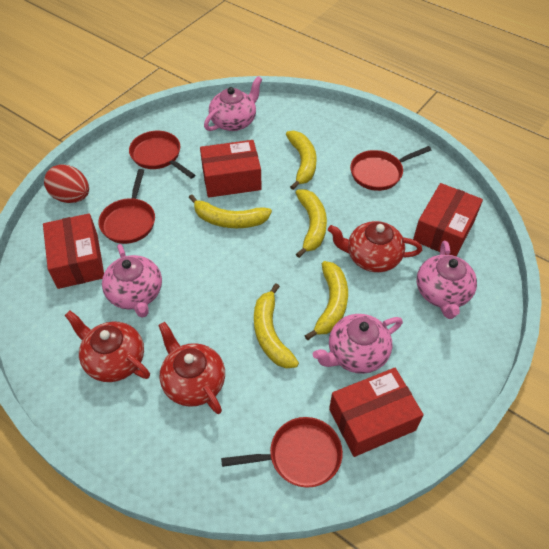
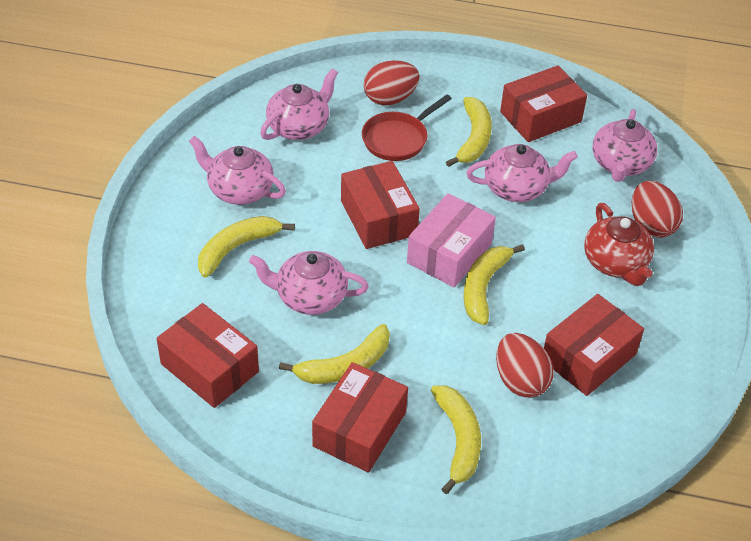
pink box: none = 0 -> [407,193,496,288] = 1
pink teapot: [102,244,162,318] [204,76,262,131] [313,314,403,374] [416,241,477,319] = 4 -> [189,136,286,205] [249,251,369,315] [260,68,338,140] [466,144,578,202] [592,109,657,182] = 5
red box: [43,213,104,289] [200,140,262,198] [329,368,424,457] [413,183,483,256] = 4 -> [157,303,259,408] [312,362,408,473] [341,161,420,249] [500,66,587,142] [544,294,644,396] = 5
red egg: [44,164,89,203] = 1 -> [364,60,420,105] [496,333,553,398] [632,181,683,238] = 3
red pan: [99,169,155,244] [129,131,195,179] [221,417,343,487] [350,146,431,191] = 4 -> [362,94,452,161] = 1
red teapot: [65,310,150,382] [158,322,225,414] [328,221,422,272] = 3 -> [584,203,654,286] = 1

